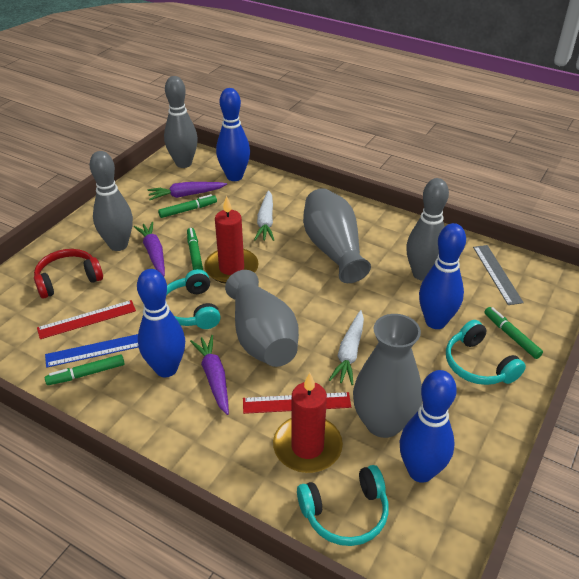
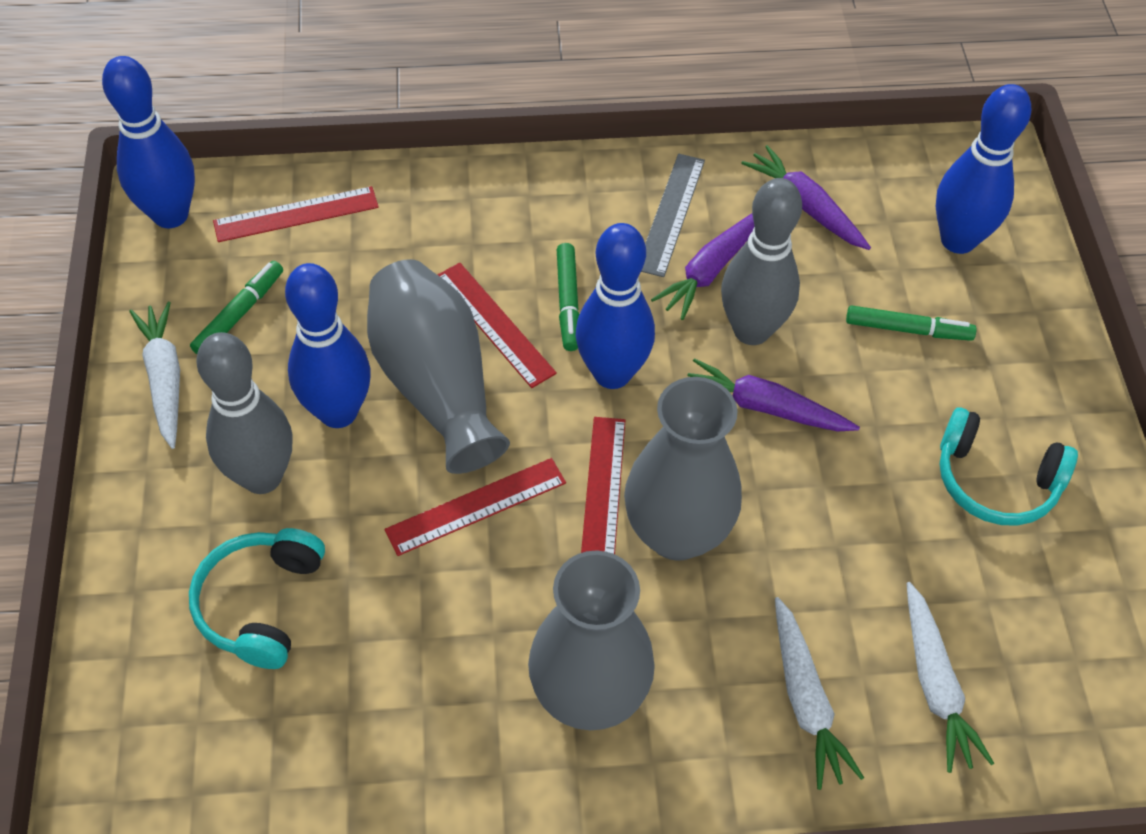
blue ruler: [45,334,138,368] = 1 -> none = 0
green marker: [45,354,125,385] [158,194,217,218] [187,228,203,270] [484,307,543,359] = 4 -> [190,261,283,354] [557,243,579,351] [846,305,977,341] = 3
grey bowling pin: [90,151,133,251] [164,76,198,168] [406,178,449,281] = 3 -> [196,332,293,494] [721,178,802,345] = 2
red candle: [204,196,259,284] [273,373,343,473] = 2 -> none = 0
red headphones: [34,249,103,299] = 1 -> none = 0
red ruler: [37,300,136,339] [243,392,351,414] = 2 -> [213,186,379,242] [384,458,566,556] [437,263,557,388] [581,417,626,554] = 4
turquoise headphones: [166,269,221,329] [297,465,389,546] [446,320,526,385] = 3 -> [189,528,325,669] [940,408,1078,526] = 2
white carrot: [254,190,274,241] [329,310,364,385] = 2 -> [129,302,180,449] [775,597,864,790] [907,582,994,773] = 3

